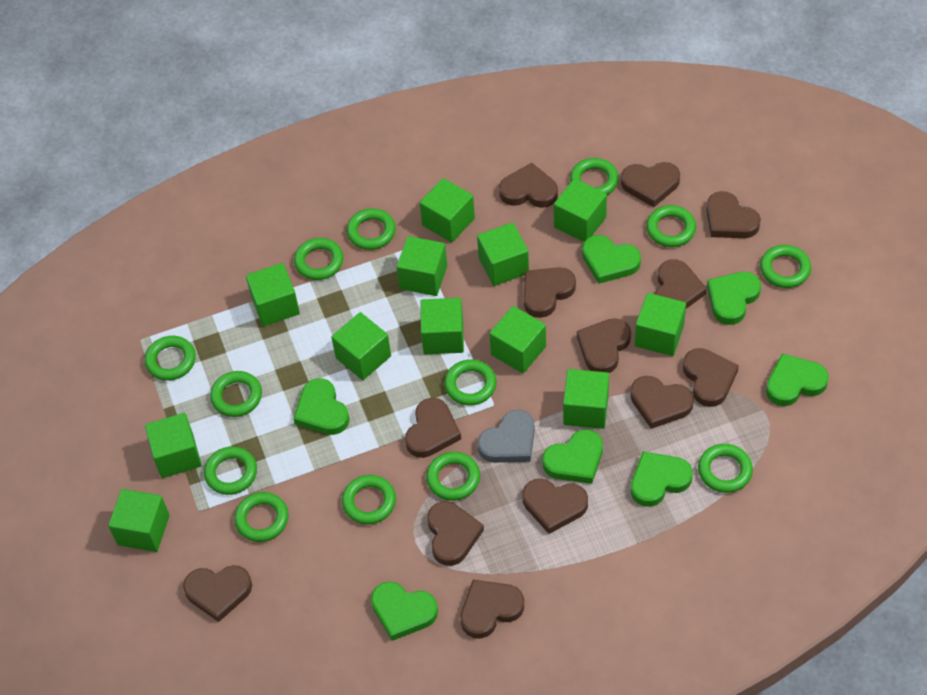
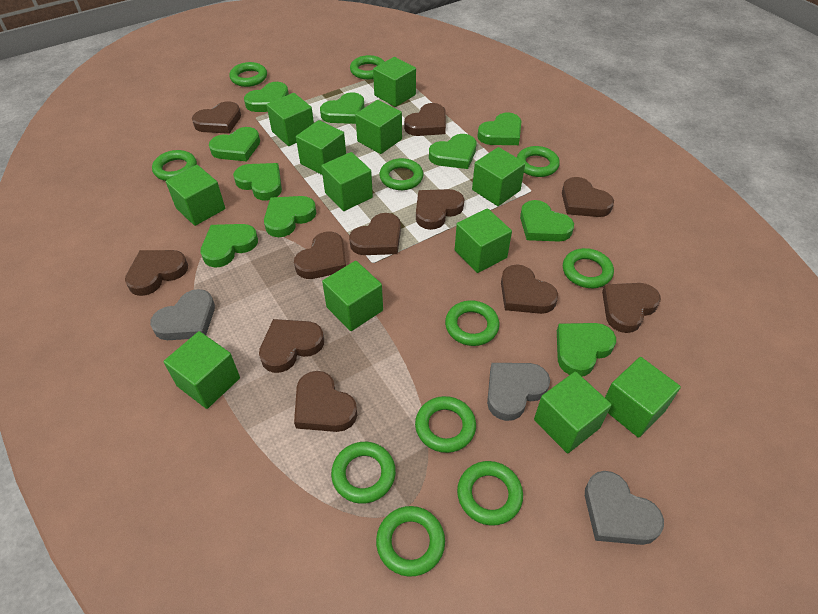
brown heart: [183,565,252,622] [405,398,461,458] [427,501,484,566] [460,580,524,639] [499,163,558,208] [522,479,588,534] [524,267,576,318] [577,318,631,373] [621,162,680,207] [630,376,694,429] [655,259,707,309] [683,348,739,407] [706,191,761,238] = 13 -> [125,250,188,296] [192,101,241,134] [259,319,324,373] [294,232,346,279] [294,371,357,432] [349,213,401,255] [404,103,446,136] [416,189,464,230] [501,264,558,314] [562,177,614,217] [602,283,661,333] = 11
green heart: [293,378,350,435] [371,582,438,641] [543,429,603,484] [582,235,641,284] [631,451,693,507] [707,272,761,325] [766,353,829,406] = 7 -> [200,224,258,268] [209,127,260,161] [233,163,282,201] [244,82,289,112] [264,196,316,237] [320,92,364,124] [429,134,476,169] [477,112,521,145] [520,200,574,242] [557,323,616,376] = 10
green ring: [145,336,196,381] [204,446,257,495] [210,371,262,417] [234,492,289,542] [294,238,343,280] [342,475,396,524] [347,208,396,250] [426,452,480,501] [444,359,497,406] [570,158,619,195] [646,205,696,247] [698,444,753,493] [760,245,811,288] = 13 -> [152,150,197,181] [229,62,267,87] [331,442,396,504] [350,55,385,80] [376,506,445,577] [379,158,423,190] [415,396,476,453] [445,300,500,346] [457,461,523,526] [517,146,560,177] [563,248,614,288] = 11
grey heart: [478,410,535,463] = 1 -> [150,289,215,340] [487,363,550,421] [585,471,664,545] = 3

